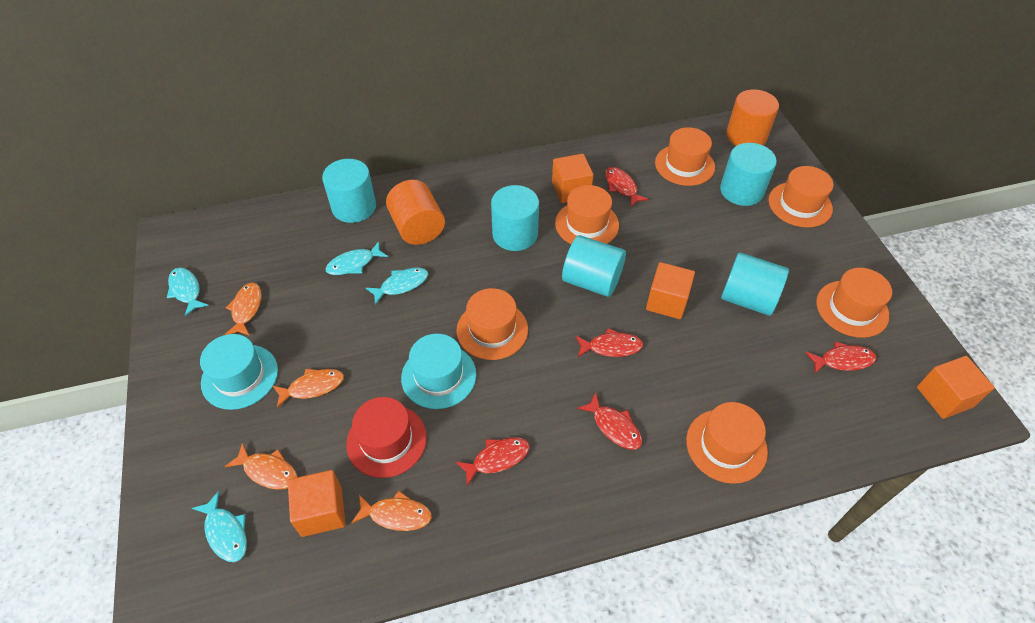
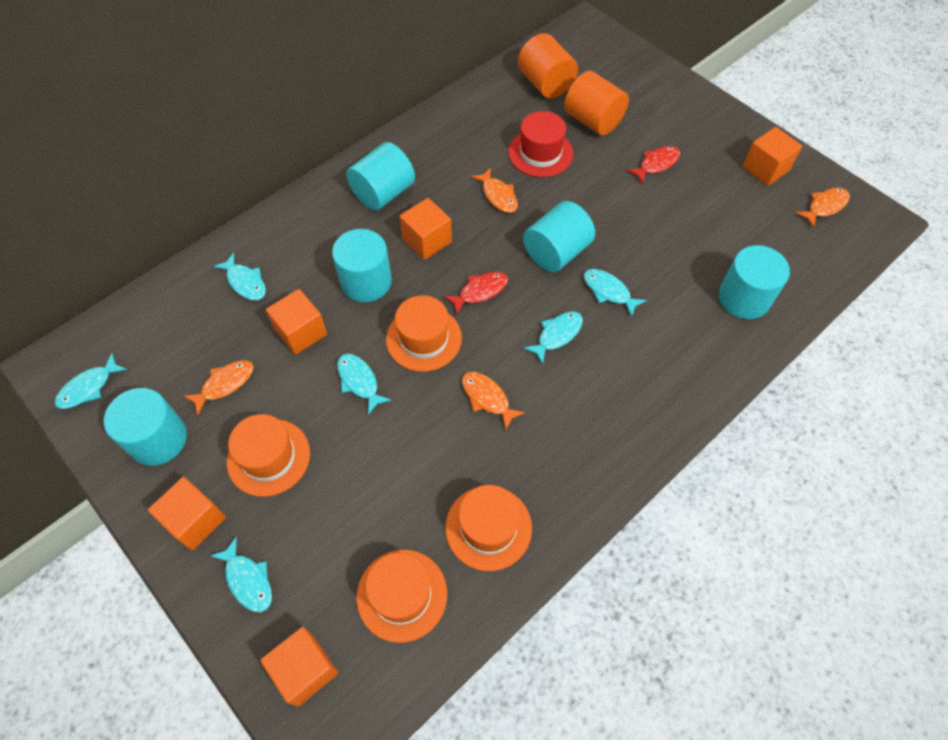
orange cube: [288,470,346,537] [552,154,593,203] [646,262,695,319] [917,356,995,419] = 4 -> [148,477,226,550] [260,627,338,707] [266,289,327,355] [400,198,452,260] [742,127,802,186] = 5
orange hat: [456,288,528,360] [555,185,619,244] [655,127,715,186] [686,402,768,484] [768,166,833,228] [816,268,892,338] = 6 -> [227,414,310,497] [356,550,447,643] [386,295,462,372] [445,485,532,571] = 4
red fish: [456,437,530,486] [575,328,643,357] [577,393,642,450] [605,167,649,207] [805,342,876,374] = 5 -> [444,272,508,314] [627,146,680,184] = 2
turquoise fish: [167,267,209,316] [192,491,247,562] [326,241,388,275] [366,267,428,305] = 4 -> [55,353,127,409] [211,537,272,612] [213,253,266,300] [337,354,392,415] [523,312,583,364] [584,269,647,317] = 6
turquoise hat: [200,334,278,410] [401,334,476,409] = 2 -> none = 0

